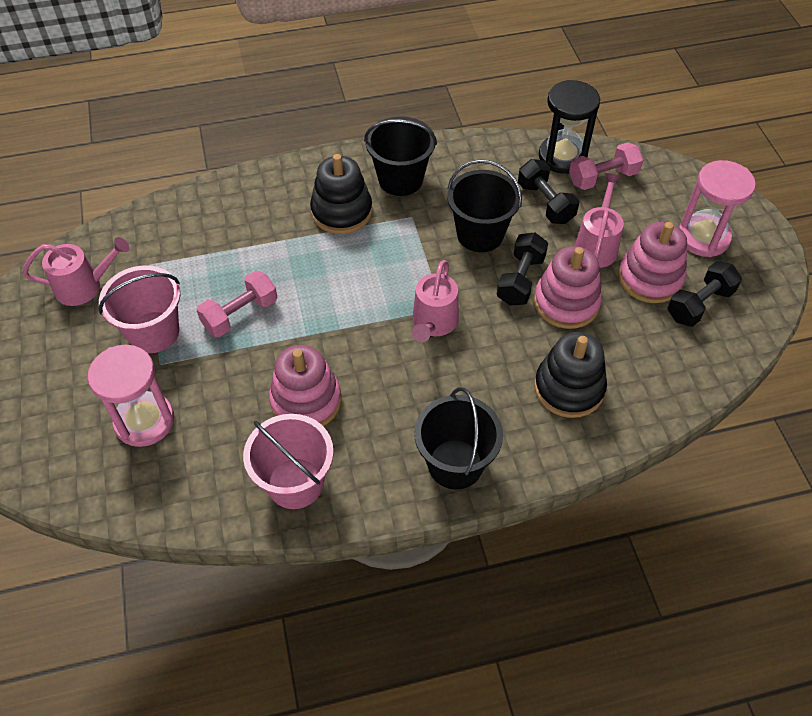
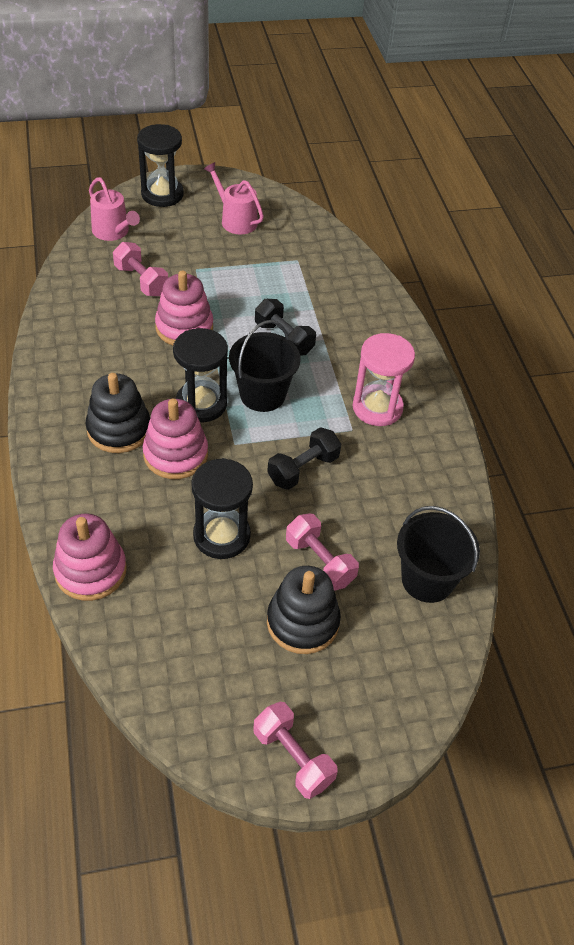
black bucket: [364,116,437,196] [414,387,503,489] [447,159,522,252] = 3 -> [229,320,300,412] [397,506,480,603] = 2
black dumbbell: [496,233,548,305] [518,159,579,224] [668,261,742,327] = 3 -> [255,299,316,355] [267,427,341,490] = 2
black hourglass: [539,80,600,174] = 1 -> [137,124,184,207] [173,328,228,422] [191,458,253,559] = 3
pink bucket: [98,265,180,353] [243,414,334,509] = 2 -> none = 0
pink dumbbell: [197,271,277,337] [569,142,643,190] = 2 -> [113,242,168,296] [254,702,338,799] [286,513,359,591] = 3
pink hourglass: [87,345,174,447] [679,160,756,257] = 2 -> [352,333,415,426] = 1
pink watering can: [23,237,130,306] [412,260,459,342] [574,173,624,268] = 3 -> [89,177,140,241] [204,162,264,234] = 2

